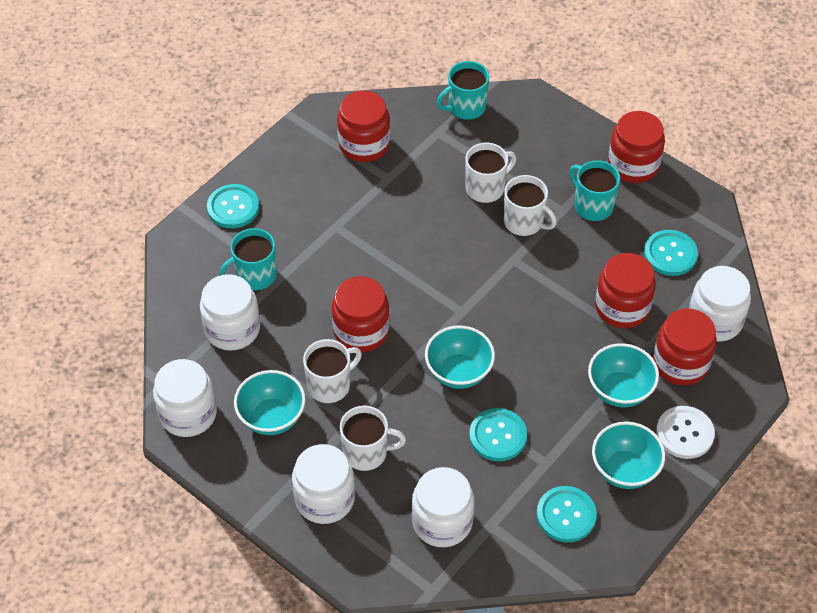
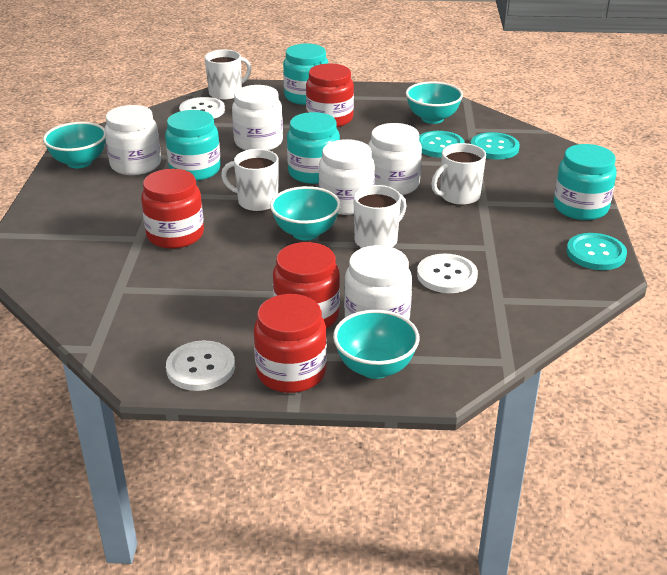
red jar: [332,276,390,352] [337,91,390,162] [595,253,656,328] [608,111,665,183] [653,309,717,385] = 5 -> [141,169,204,249] [254,294,327,393] [273,242,340,328] [306,64,354,127] = 4
turquoise button: [207,184,259,228] [469,408,527,461] [536,486,597,542] [644,230,698,276] = 4 -> [419,131,465,158] [470,132,520,159] [567,233,627,270] = 3
turquoise jar: none = 0 -> [165,110,221,181] [283,44,329,105] [287,112,340,184] [554,144,616,220] = 4
turquoise mug: [219,228,277,290] [437,61,489,120] [569,160,620,221] = 3 -> none = 0
white button: [656,406,715,459] = 1 -> [166,340,235,391] [179,97,225,119] [417,254,478,293] = 3

